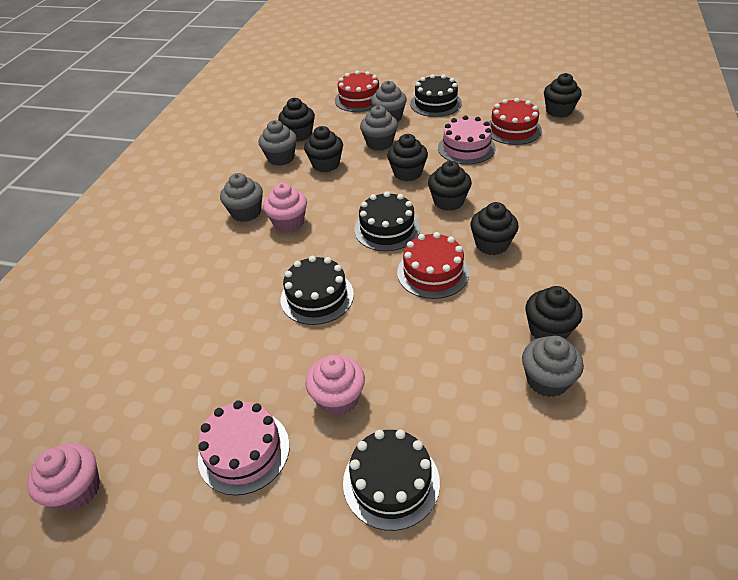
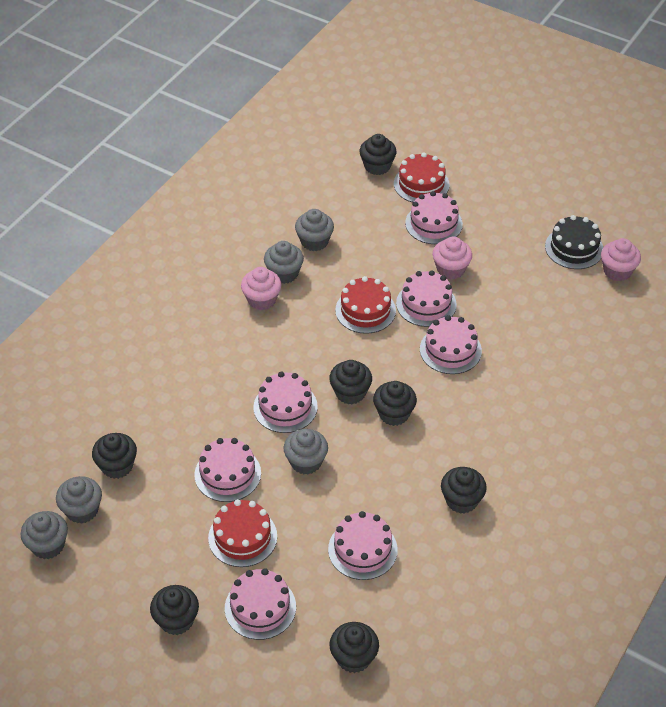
black cake: [281,256,354,325] [343,429,440,531] [354,191,420,251] [410,74,462,117] = 4 -> [545,215,603,269] = 1
pink cake: [198,400,290,495] [438,115,496,164] = 2 -> [194,438,261,502] [225,568,296,640] [253,371,318,433] [328,511,398,580] [396,270,457,327] [405,191,463,244] [420,315,482,374] = 7

